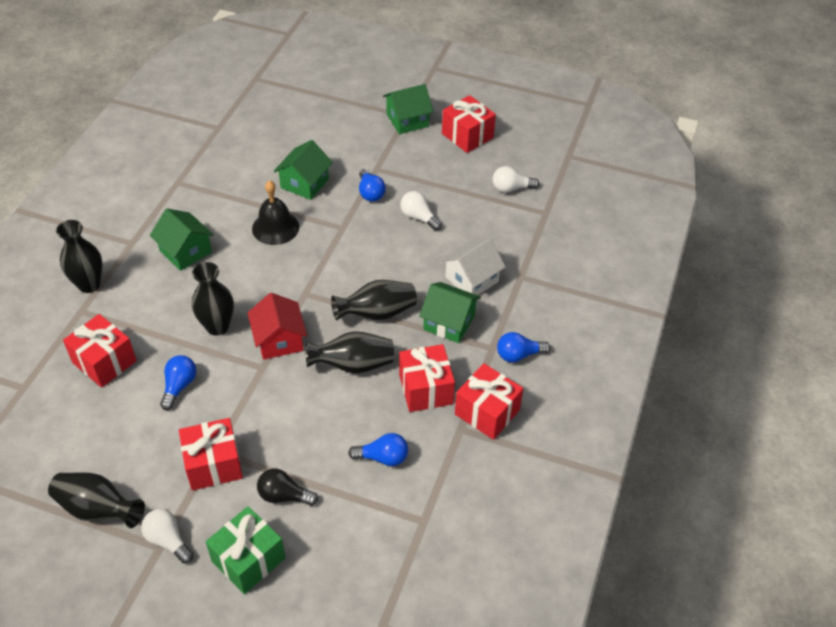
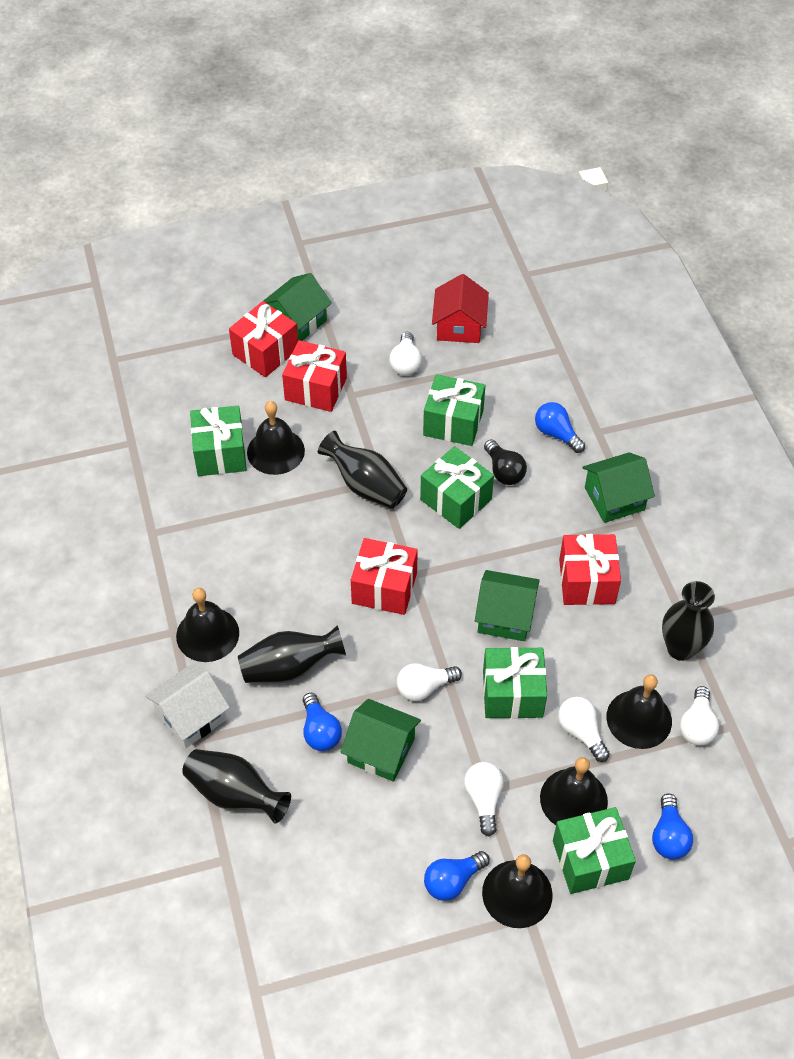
black bell: [252,180,299,245] = 1 -> [176,588,239,662] [247,401,305,475] [482,854,552,928] [540,757,608,825] [606,674,672,749] = 5
black vase: [48,472,145,528] [56,220,102,293] [192,262,234,336] [306,331,394,373] [331,280,417,320] = 5 -> [182,749,291,824] [238,625,346,683] [318,431,407,509] [662,581,715,661] = 4
green gift: [206,506,286,594] = 1 -> [190,406,247,476] [420,446,494,529] [423,374,485,446] [483,647,547,719] [553,807,636,894] = 5
red gift: [63,314,137,388] [179,418,243,491] [399,344,455,412] [442,95,496,153] [455,363,524,440] = 5 -> [229,301,298,377] [282,340,347,412] [351,538,418,615] [559,534,621,605] = 4
white light bulb: [141,509,194,564] [400,191,442,231] [492,166,539,193] = 3 -> [389,332,422,376] [397,663,462,701] [464,762,504,836] [558,697,610,762] [680,686,719,746] = 5

